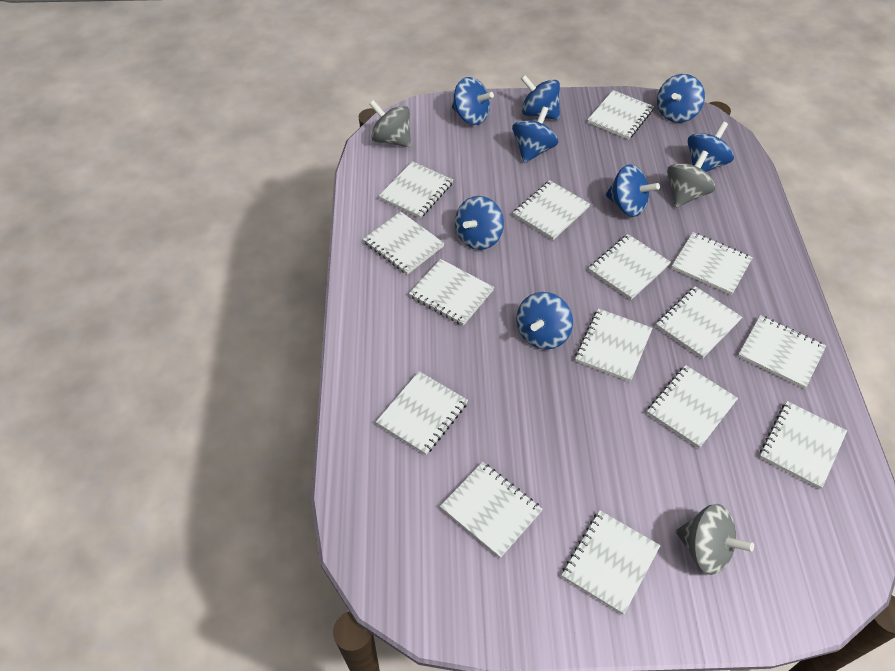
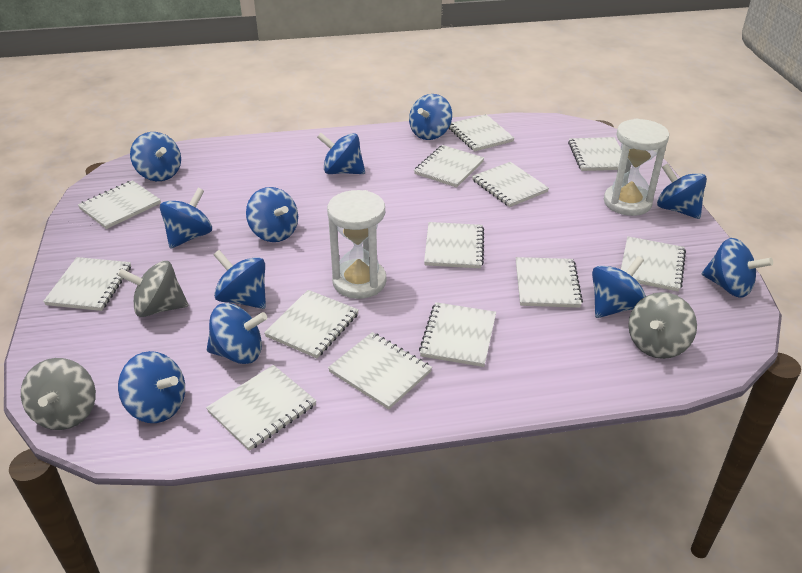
blue spinning top: [452,77,494,125] [455,196,504,250] [512,106,558,163] [517,292,573,350] [521,75,560,120] [606,164,660,217] [657,74,705,123] [688,121,734,172] = 8 -> [118,351,185,423] [130,132,181,181] [160,188,212,249] [207,303,267,364] [214,250,266,309] [246,187,298,242] [317,133,365,174] [409,94,452,140] [592,256,646,318] [657,163,707,219] [702,238,773,298] = 11
white hourglass: none = 0 -> [327,190,386,299] [604,119,669,216] = 2
white notebook: [363,212,445,275] [376,371,468,455] [379,161,453,218] [409,259,494,326] [440,462,543,558] [513,181,590,240] [562,511,661,615] [575,309,652,382] [588,90,654,140] [589,234,671,300] [647,365,738,448] [656,286,742,359] [672,232,753,295] [738,315,826,389] [759,401,847,489] = 15 -> [43,257,131,311] [78,180,161,229] [206,365,316,451] [264,290,359,358] [328,332,432,410] [414,145,484,188] [419,302,496,367] [424,222,484,269] [449,114,514,151] [472,162,549,207] [516,257,583,308] [568,137,622,171] [621,236,686,291] = 13

